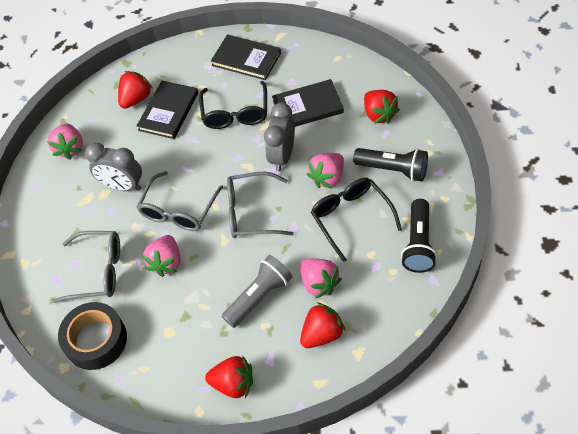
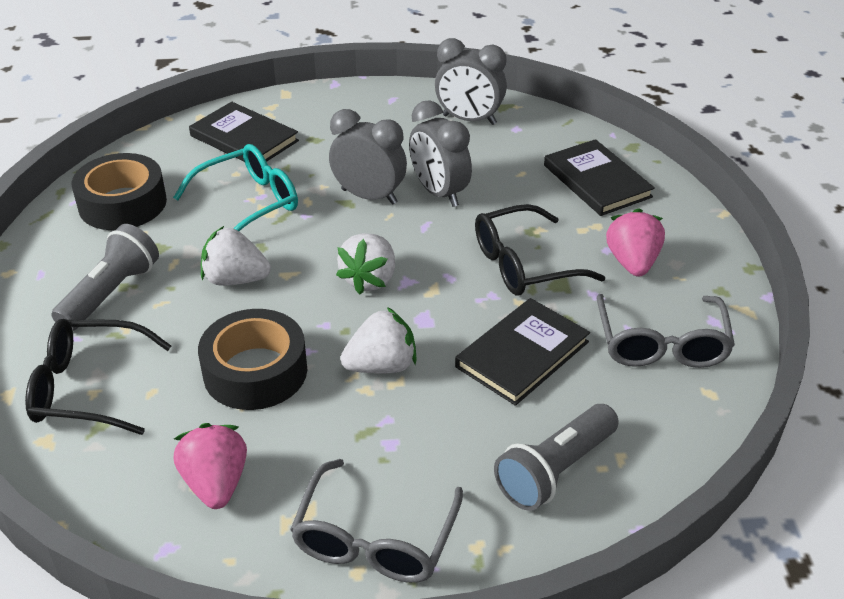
black flashlight: [353,148,428,182] [401,199,437,273] = 2 -> none = 0
black tape: [58,302,127,370] = 1 -> [72,153,167,230] [198,309,307,410] = 2
grey clock: [85,143,142,191] [264,103,295,171] = 2 -> [329,109,407,205] [409,100,472,207] [435,38,507,125] = 3
grey flashlight: [222,255,292,328] = 1 -> [51,224,159,331] [494,404,619,511] = 2
grey glasses: [52,231,120,303] [137,171,223,231] [227,172,294,238] = 3 -> [290,459,463,583] [596,294,735,368] = 2
pink strawberry: [47,124,83,160] [142,235,180,277] [300,258,342,299] [307,153,344,189] = 4 -> [174,423,247,509] [606,208,665,277] = 2
red strawberry: [118,71,153,109] [205,355,253,398] [300,302,345,348] [364,90,400,124] = 4 -> none = 0
turquoise glasses: none = 0 -> [173,144,298,231] = 1
white strawberry: none = 0 -> [201,226,271,286] [336,233,395,294] [341,307,417,373] = 3

